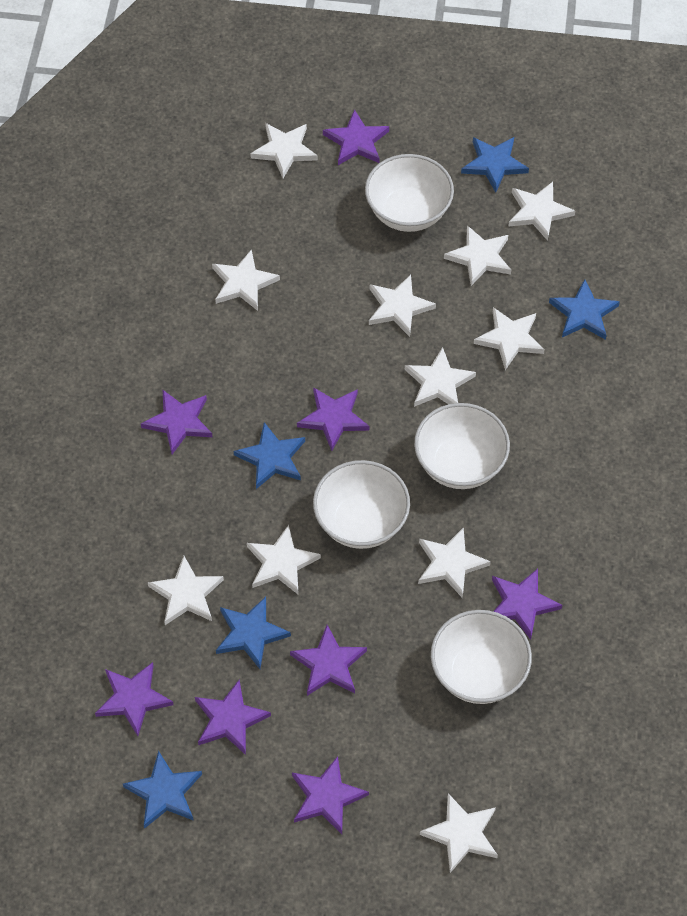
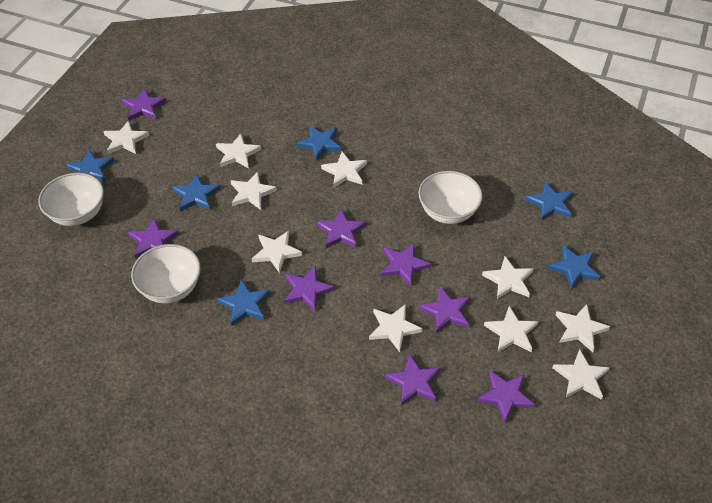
blue star: [123,751,202,829] [216,597,291,669] [234,422,305,489] [461,137,529,193] [549,279,620,340] = 5 -> [66,150,114,182] [172,174,221,211] [217,280,270,326] [297,126,342,161] [526,182,573,221] [548,245,601,289] = 6
white bowl: [313,460,410,549] [365,154,454,232] [414,403,510,489] [431,610,532,704] = 4 -> [38,173,104,226] [131,244,201,303] [418,171,483,224] = 3
white star: [148,556,224,625] [212,249,280,311] [247,525,321,595] [250,123,318,178] [369,275,436,337] [405,347,476,407] [418,527,491,598] [420,793,498,873] [444,225,511,286] [474,307,545,370] [508,182,575,241] = 11 -> [103,120,149,154] [216,134,261,168] [231,172,277,210] [252,231,303,273] [321,152,367,187] [369,304,423,352] [482,256,533,299] [484,306,538,352] [552,349,610,400] [556,304,610,352] = 10

